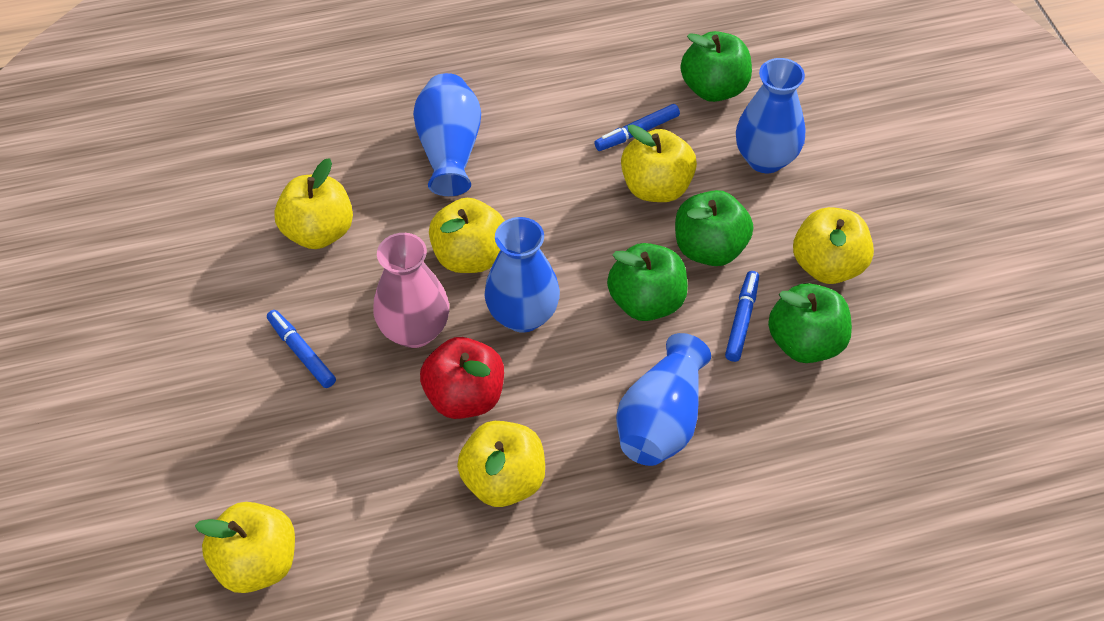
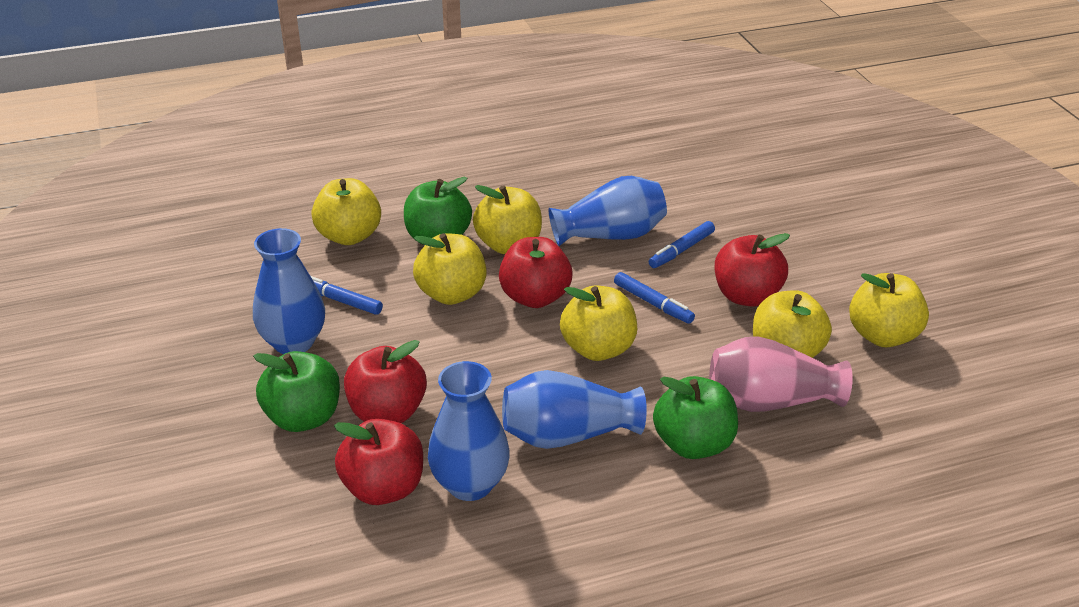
green apple: [607,243,688,321] [675,190,753,266] [681,31,752,102] [768,283,852,363] = 4 -> [253,351,340,432] [404,177,472,245] [653,376,738,459] = 3
red apple: [420,337,504,419] = 1 -> [334,419,423,505] [344,340,427,423] [499,237,572,308] [715,233,790,307] = 4

